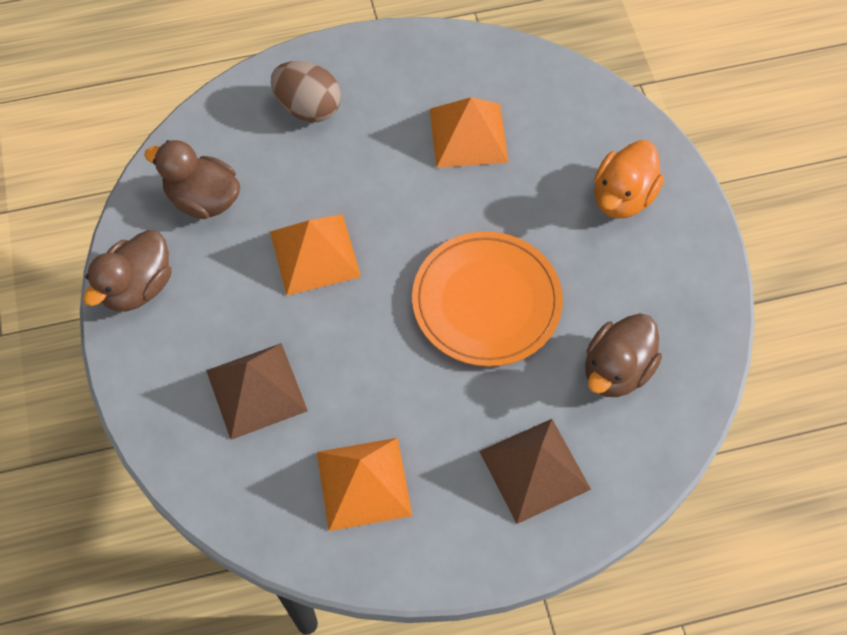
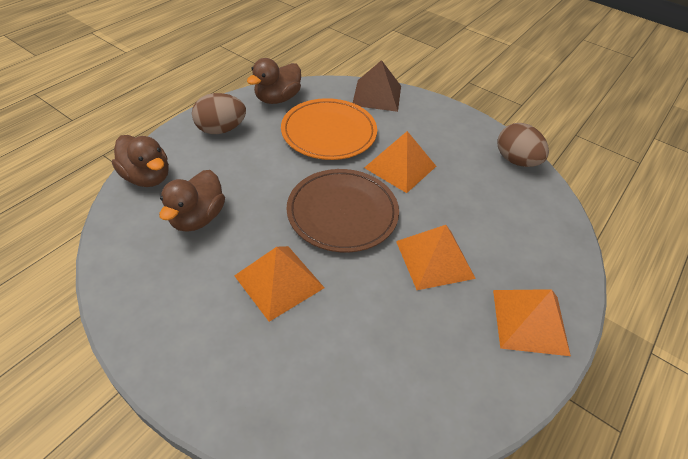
brown egg: [271,61,341,122] = 1 -> [192,93,246,134] [498,123,549,167] = 2
brown plate: none = 0 -> [287,169,399,252] = 1
brown pyramid: [206,343,308,440] [479,419,591,524] = 2 -> [353,60,401,112] = 1
orange duck: [594,140,664,219] = 1 -> none = 0
orange pyramid: [270,214,361,296] [317,438,412,531] [430,97,509,168] = 3 -> [234,246,324,322] [364,131,436,193] [396,225,476,290] [493,289,571,356] = 4

